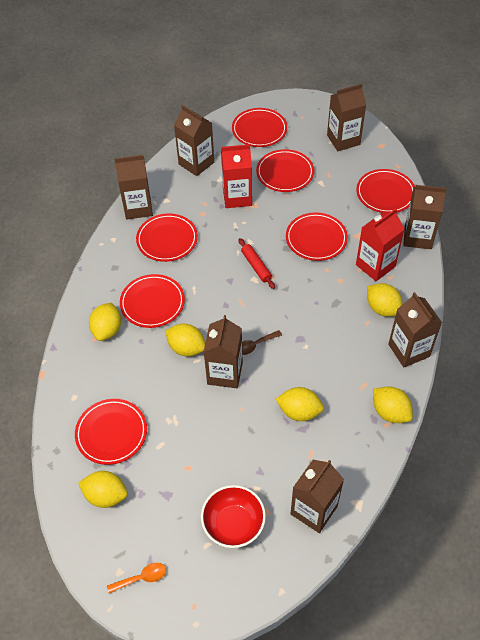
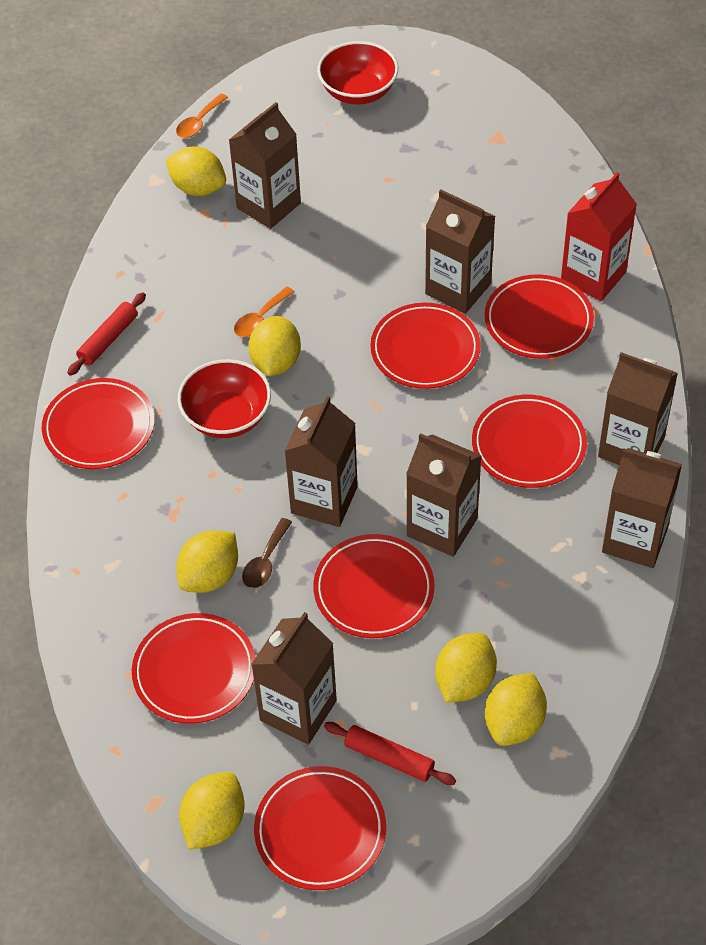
orange spoon: [107,563,166,593] = 1 -> [176,94,228,138] [234,287,294,337] = 2
red bowl: [201,485,266,548] = 1 -> [178,359,271,438] [317,41,398,104] = 2
red carton: [221,144,252,208] [356,208,405,281] = 2 -> [561,172,637,301] = 1
red rolling pin: [238,238,275,289] = 1 -> [67,292,146,376] [324,722,456,785] = 2

